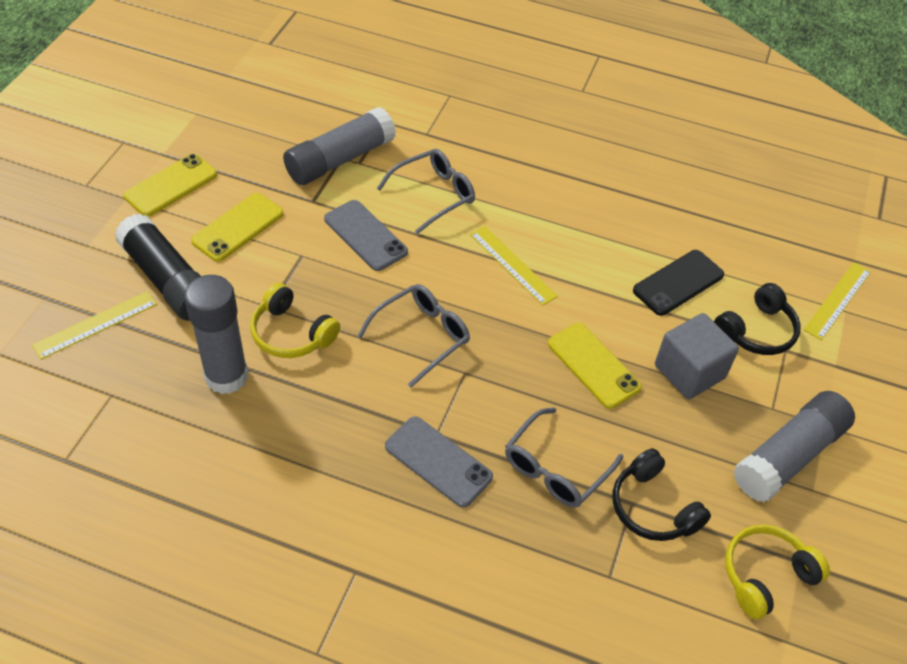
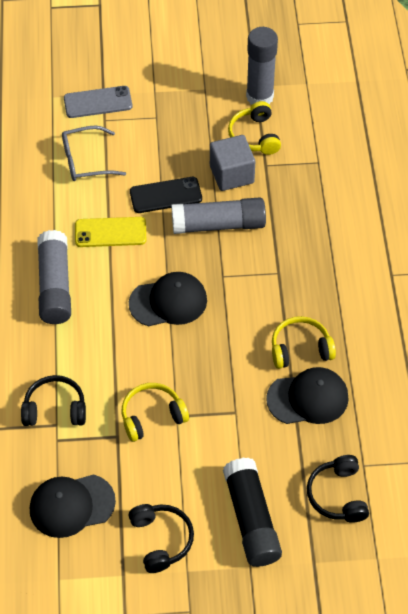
black cap: none = 0 -> [30,474,116,538] [129,272,207,326] [266,367,349,424] = 3
black headphones: [613,449,711,541] [714,283,801,355] = 2 -> [21,375,86,426] [128,504,194,573] [307,455,369,523] = 3
grey glasses: [358,284,470,387] [377,149,475,234] [505,408,623,507] = 3 -> [62,126,126,181] = 1
grey phone: [324,200,408,271] [385,416,493,508] = 2 -> [64,86,132,118] = 1
yellow headphones: [250,283,340,358] [725,524,830,619] = 2 -> [122,383,189,442] [228,101,281,155] [272,316,336,369] = 3
yellow phone: [123,154,217,216] [191,193,284,262] [548,323,642,409] = 3 -> [75,217,146,247] = 1
yellow ruler: [32,291,157,360] [470,226,558,306] [803,262,871,340] = 3 -> none = 0

